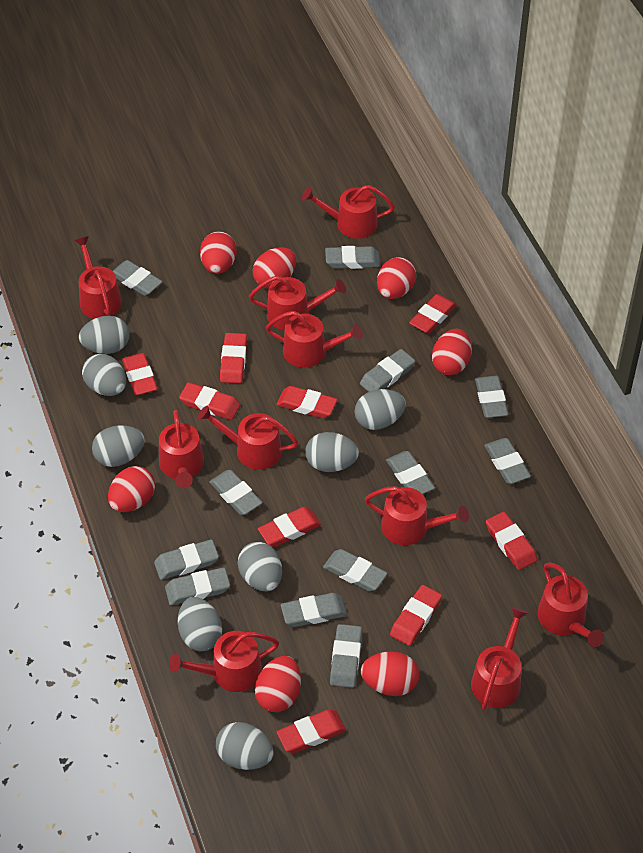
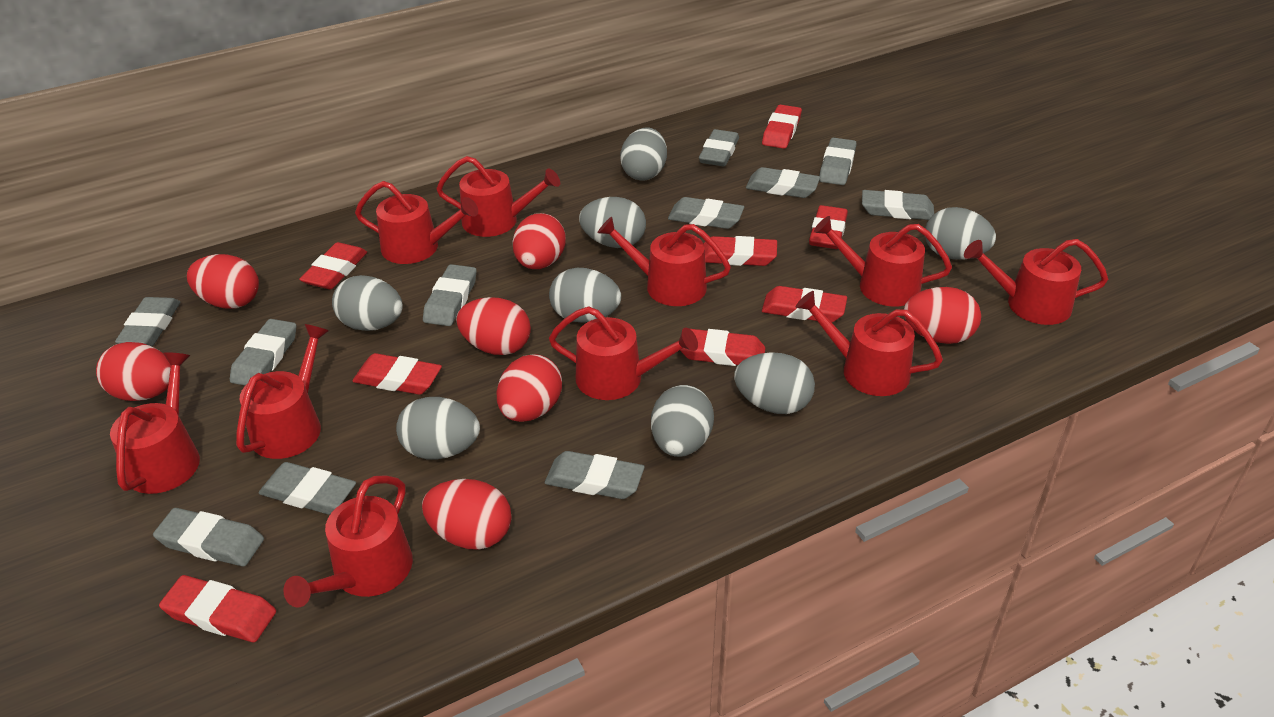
grey eraser: [113,260,162,296] [154,539,219,580] [165,567,230,605] [209,470,262,515] [281,593,347,627] [323,549,387,591] [325,246,380,269] [330,624,362,688] [360,349,415,392] [386,451,435,494] [475,376,508,418] [484,438,531,484] = 12 -> [115,297,181,346] [153,508,264,566] [230,319,297,385] [259,462,356,515] [423,264,476,326] [545,451,645,499] [668,197,744,229] [699,129,739,166] [746,167,820,198] [819,138,857,185] [862,190,934,220] = 11
red eraser: [122,353,158,395] [179,382,240,420] [220,333,247,383] [258,507,321,547] [276,386,337,418] [277,709,346,753] [390,585,442,646] [409,294,457,334] [486,512,537,570] = 9 -> [159,575,276,642] [299,242,367,289] [353,353,442,395] [680,328,765,366] [703,236,777,266] [762,105,802,149] [762,286,847,322] [809,205,848,249] = 8

